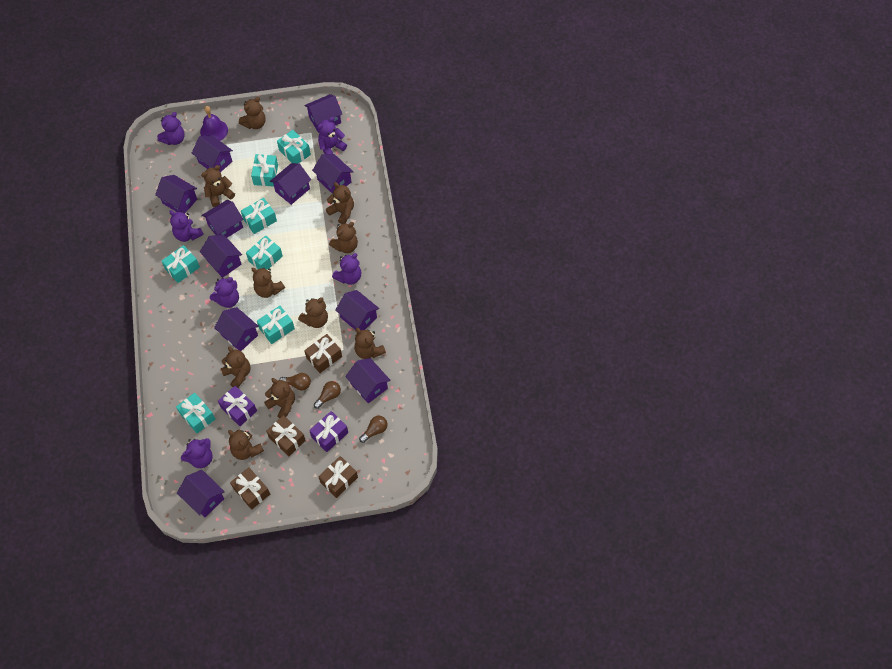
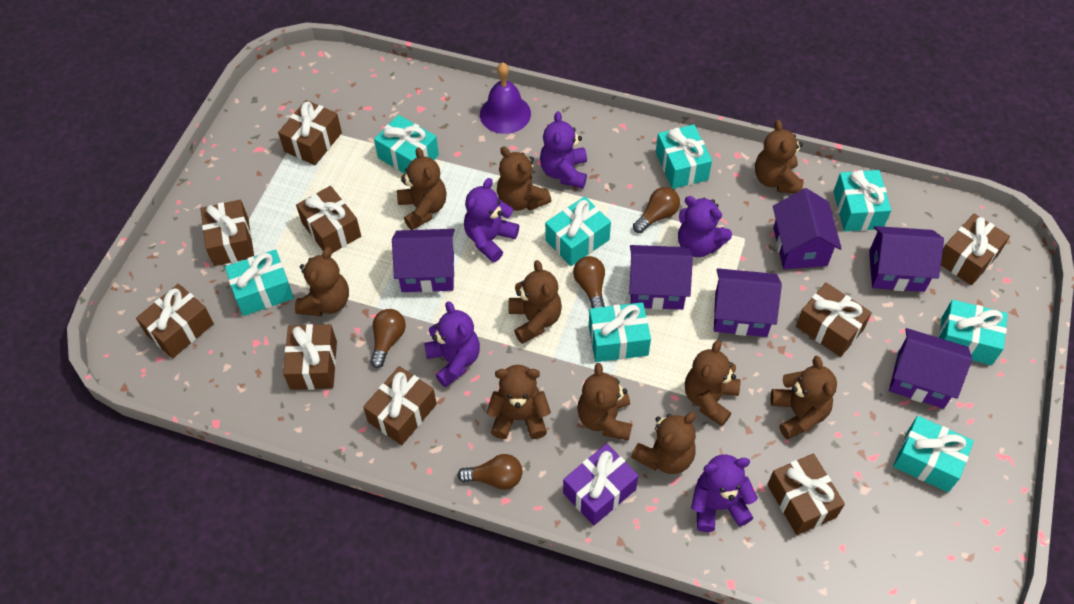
brown gift: [230,467,270,510] [266,415,306,456] [304,334,342,373] [318,456,358,498] = 4 -> [136,284,214,358] [201,200,254,266] [278,100,342,165] [283,324,337,390] [296,186,361,253] [363,366,437,445] [767,453,845,535] [796,283,872,357] [941,213,1010,285] = 9
brown light bulb: [279,373,311,390] [314,381,341,409] [359,416,388,443] = 3 -> [370,309,406,368] [457,454,522,490] [573,256,605,308] [633,187,680,233] = 4
purple gift: [218,386,257,426] [309,411,348,452] = 2 -> [563,443,639,525] = 1
purple house: [155,175,197,214] [177,470,225,518] [192,135,233,172] [200,235,242,278] [202,200,243,238] [214,307,259,351] [270,163,311,205] [304,94,342,133] [312,154,353,194] [335,290,379,330] [345,358,391,403] = 11 -> [392,229,455,293] [629,245,693,310] [714,268,782,337] [773,188,842,269] [869,226,944,292] [889,328,972,409] = 6
purple teddy bear: [157,112,185,145] [169,210,204,242] [181,438,213,468] [210,277,239,308] [317,117,347,154] [332,253,361,285] = 6 -> [424,301,480,387] [464,178,519,262] [540,111,587,189] [678,196,732,257] [691,454,758,532] = 5
turquoise gift: [162,245,200,283] [176,393,215,433] [241,198,277,234] [246,235,283,269] [251,154,278,187] [257,306,295,344] [277,130,311,163] = 7 -> [225,249,294,316] [374,115,439,174] [545,196,611,266] [589,302,651,362] [656,125,712,189] [833,170,891,231] [893,416,974,492] [939,300,1008,365] = 8

